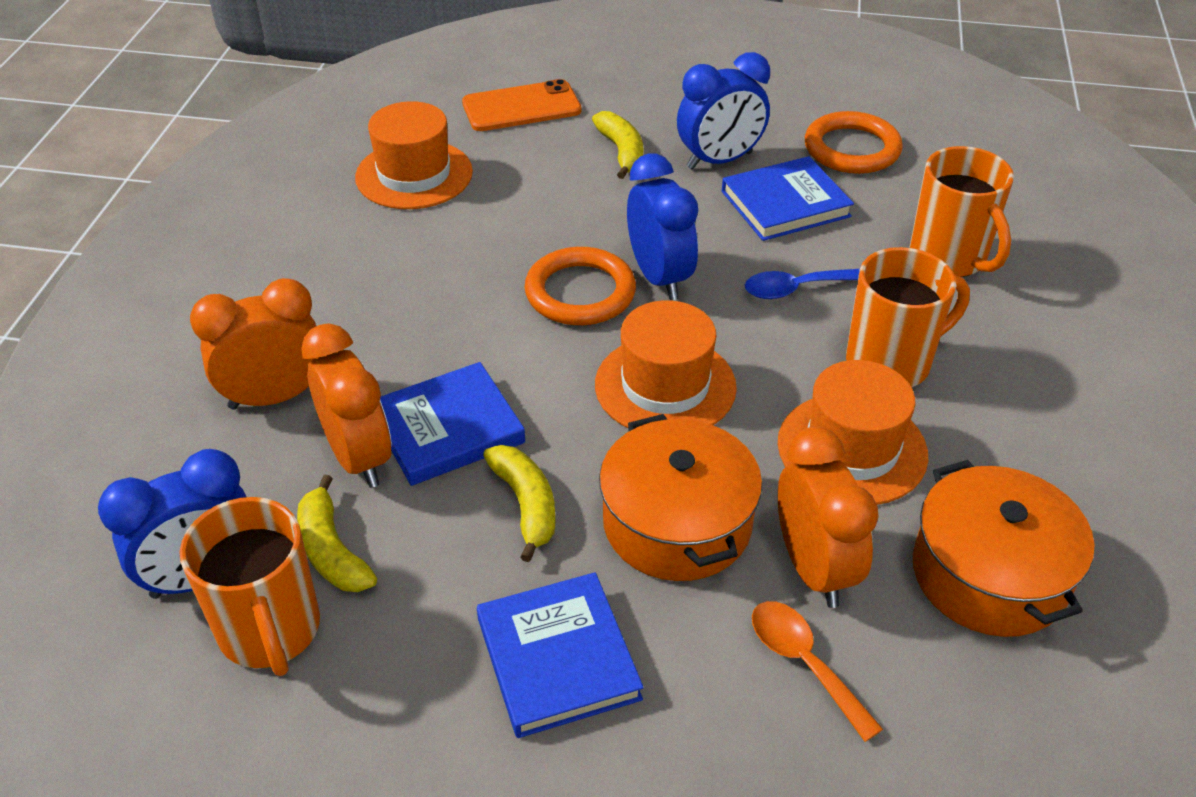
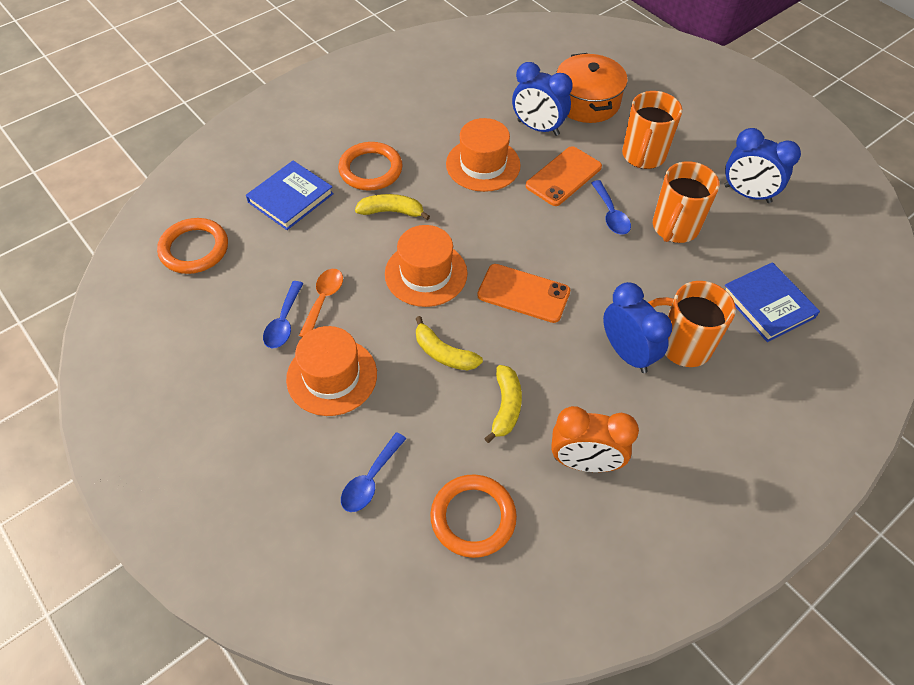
blue book: [380,362,525,486] [477,572,644,738] [722,156,854,241] = 3 -> [246,161,334,230] [725,262,820,342] = 2
blue spoon: [745,269,860,299] = 1 -> [263,281,303,348] [341,432,406,512] [591,180,631,235] = 3
orange clock: [190,278,319,410] [301,323,392,488] [778,427,879,608] = 3 -> [551,406,639,472] = 1
orange phone: [462,79,582,131] = 1 -> [477,264,570,323] [526,146,602,206] = 2
orange pot: [599,414,762,581] [913,460,1094,637] = 2 -> [556,53,628,123] = 1
orange ring: [525,247,636,325] [805,111,903,174] = 2 -> [157,218,228,274] [338,142,403,191] [430,474,517,558] = 3

